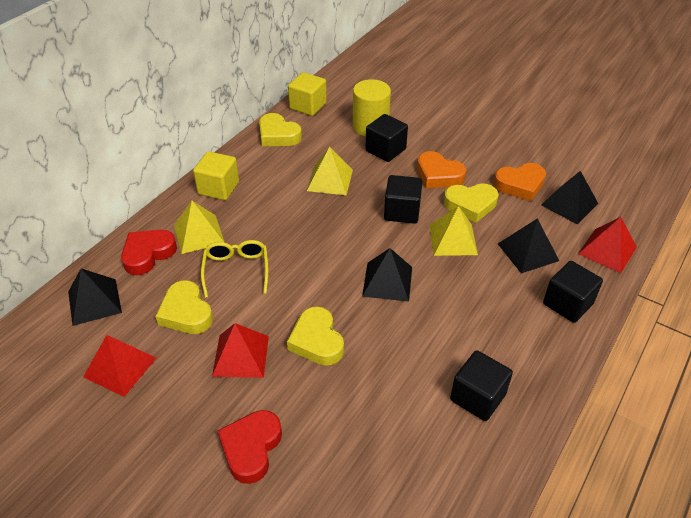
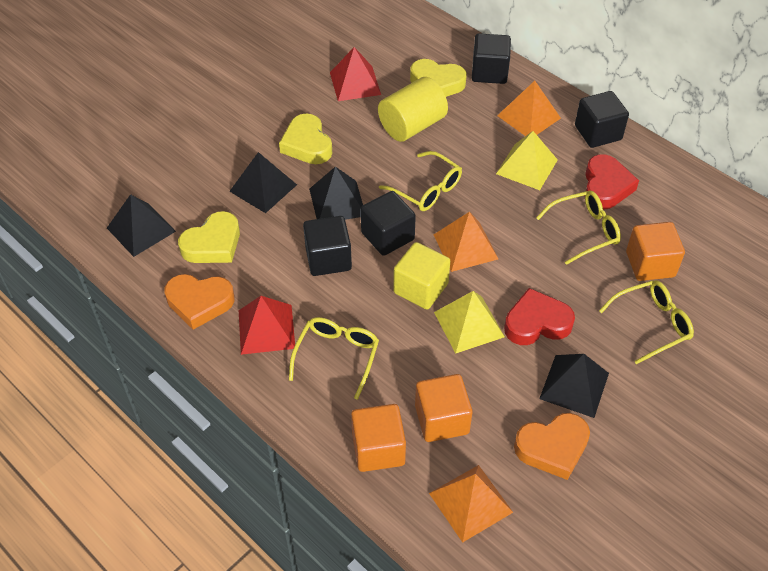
orange cube: none = 0 -> [351,404,406,472] [415,374,473,442] [626,222,685,281] = 3
orange pyramid: none = 0 -> [429,465,513,543] [434,212,498,272] [497,81,561,136] = 3
red pyramid: [83,335,156,397] [212,323,269,378] [578,217,637,273] = 3 -> [239,296,295,355] [330,47,381,101] = 2
yellow cube: [193,151,239,200] [288,72,327,116] = 2 -> [393,242,450,309] = 1
yellow glasses: [201,240,269,298] = 1 -> [289,317,379,400] [379,151,462,211] [536,191,621,265] [599,280,694,364] = 4
yellow heart: [155,280,213,334] [259,113,302,146] [287,307,344,366] [444,183,498,223] = 4 -> [178,211,240,263] [279,114,332,164] [410,59,467,97] = 3
yellow pyramid: [174,201,225,254] [307,147,353,195] [429,206,478,256] = 3 -> [434,291,505,354] [496,131,558,190] = 2

